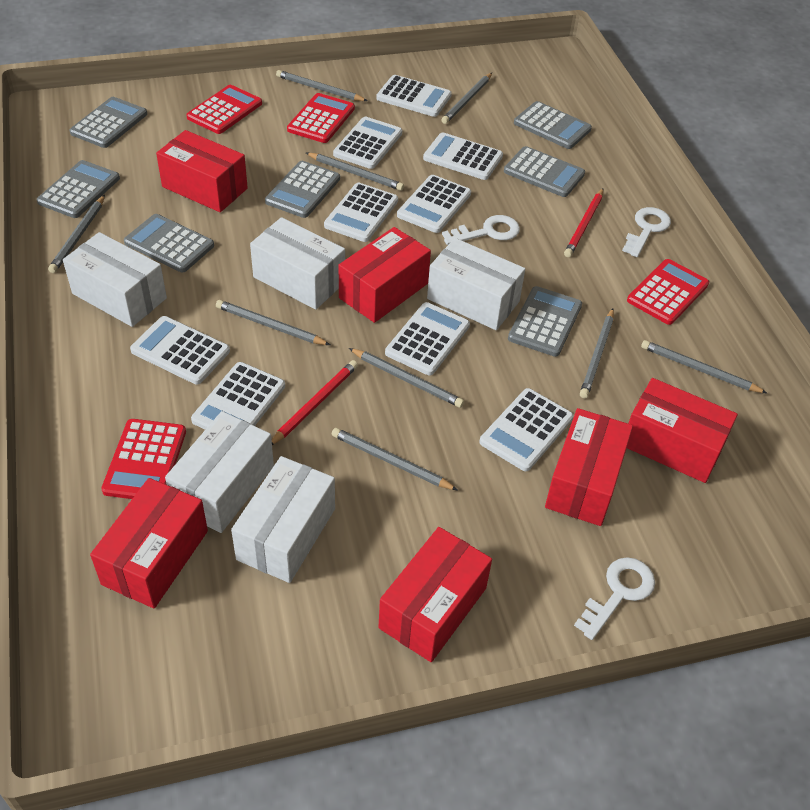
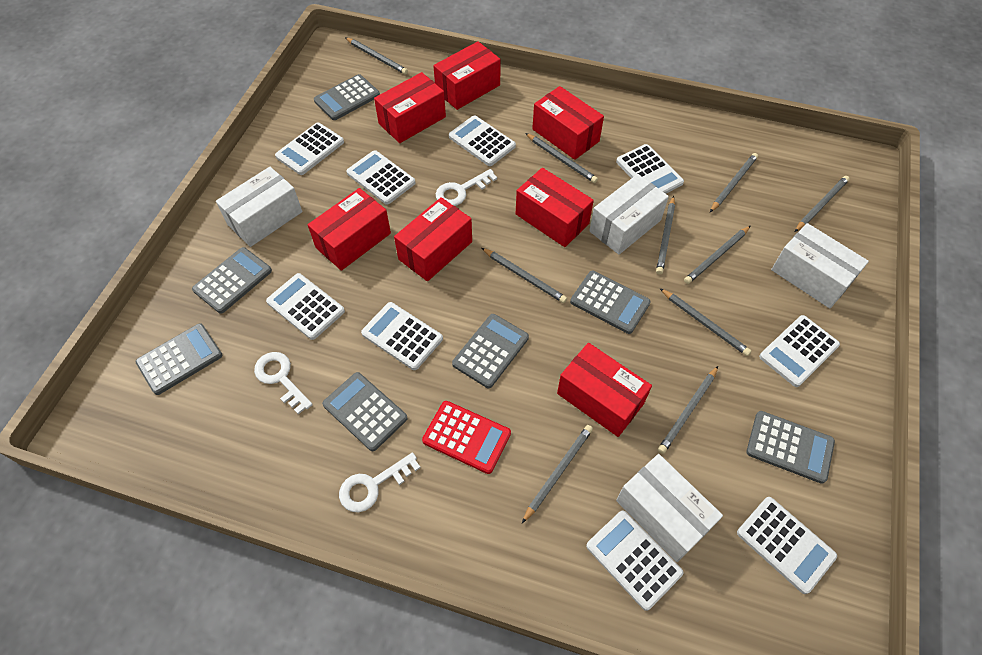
grey pencil: [48,195,105,273] [216,300,330,345] [276,70,368,101] [306,153,404,191] [332,428,458,490] [349,348,464,408] [441,73,492,124] [580,308,614,398] [641,340,768,394] = 9 -> [345,37,408,75] [482,248,567,303] [522,425,593,523] [525,133,598,183] [656,196,675,275] [658,366,718,454] [660,288,751,356] [684,226,750,284] [710,153,758,212] [795,176,849,232] = 10
red box: [90,478,208,608] [156,130,248,212] [339,227,431,323] [378,527,492,662] [545,408,633,526] [627,378,738,483] = 6 -> [308,188,391,271] [374,72,446,143] [394,197,472,281] [433,41,501,110] [516,168,594,247] [532,86,604,160] [557,343,652,437] = 7
red calculator: [101,419,186,499] [186,85,262,134] [287,93,355,143] [627,259,709,325] = 4 -> [422,401,511,474] = 1
red pencil: [272,360,358,445] [564,188,603,257] = 2 -> none = 0
white box: [63,232,167,327] [165,411,274,533] [231,456,335,583] [250,217,345,310] [427,238,525,330] = 5 -> [216,167,302,247] [589,174,669,254] [616,454,723,562] [771,223,869,308] = 4

